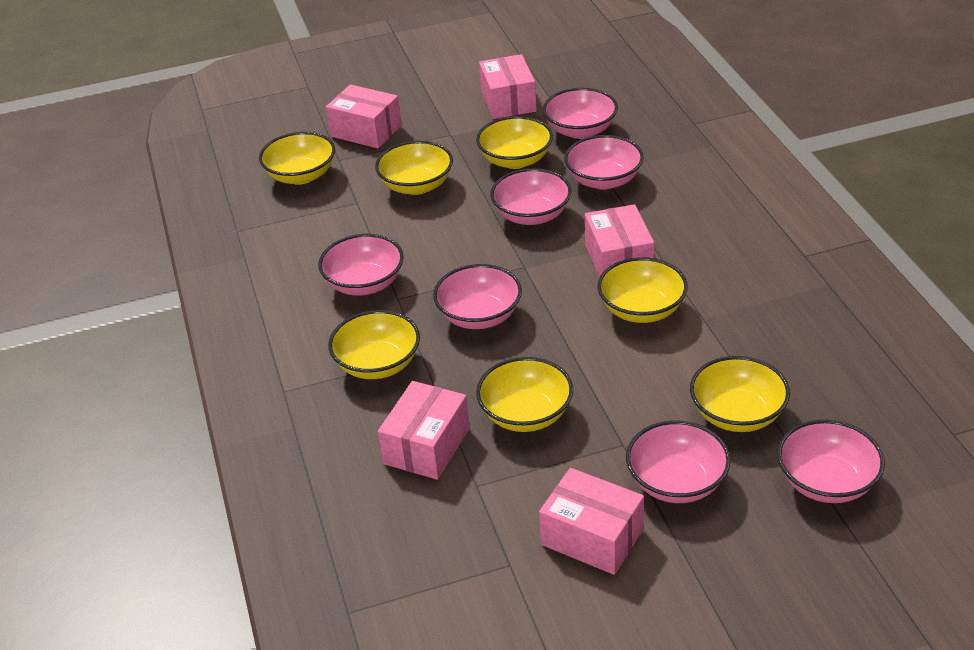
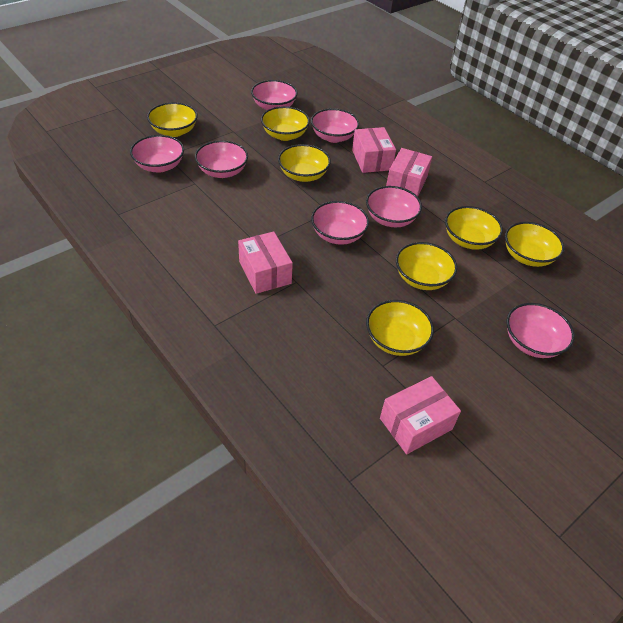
pink box: [326,85,402,148] [378,381,470,480] [479,54,537,119] [539,468,644,575] [585,204,654,278] = 5 -> [238,231,293,294] [352,127,396,173] [380,376,461,454] [386,148,432,196] = 4

